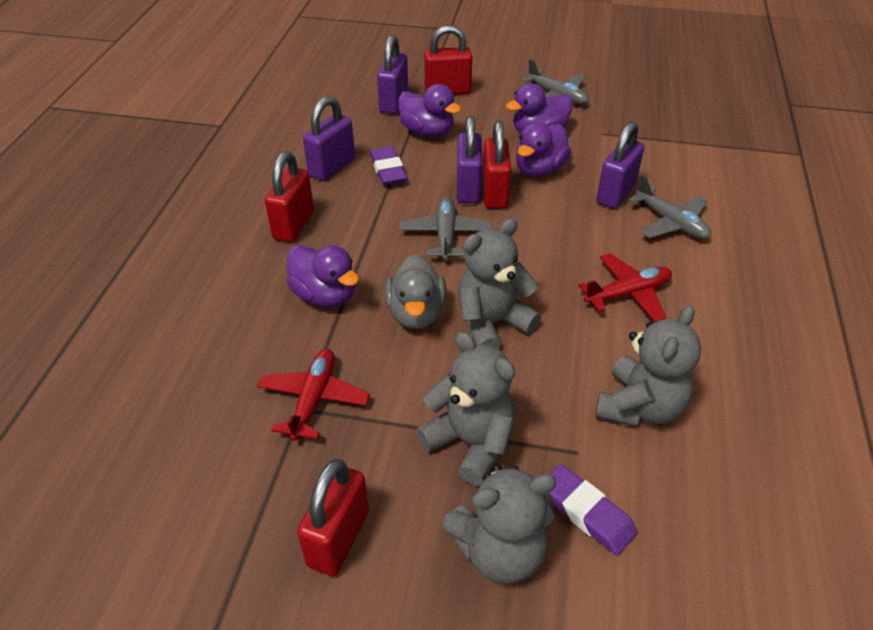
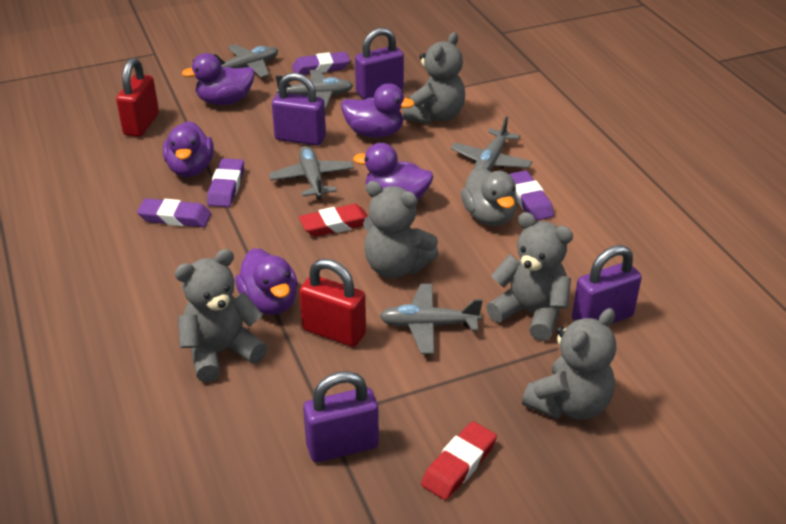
grey plane: [399,196,492,260] [521,59,589,105] [628,175,711,239] = 3 -> [213,44,278,78] [269,146,354,199] [275,69,353,109] [380,284,483,354] [451,116,532,171] = 5
grey teddy bear: [416,332,515,485] [442,464,556,584] [457,218,541,349] [595,305,702,427] = 4 -> [175,249,267,382] [363,181,439,278] [403,32,465,124] [486,212,573,341] [522,308,616,420] = 5
purple duck: [286,245,359,307] [398,84,461,137] [506,83,573,133] [516,122,571,177] = 4 -> [163,121,214,177] [182,53,255,105] [235,248,298,315] [341,83,415,138] [353,143,433,199] = 5
purple eraser: [370,146,407,186] [549,464,637,556] = 2 -> [137,198,211,227] [207,158,244,207] [292,52,350,75] [509,170,554,221] = 4
red eraser: none = 0 -> [299,204,368,237] [421,421,497,500] = 2
red padlock: [265,151,314,242] [297,459,369,576] [424,25,472,94] [482,121,512,209] = 4 -> [116,58,159,137] [299,259,366,347] = 2
red plane: [257,349,370,441] [578,253,672,322] = 2 -> none = 0

